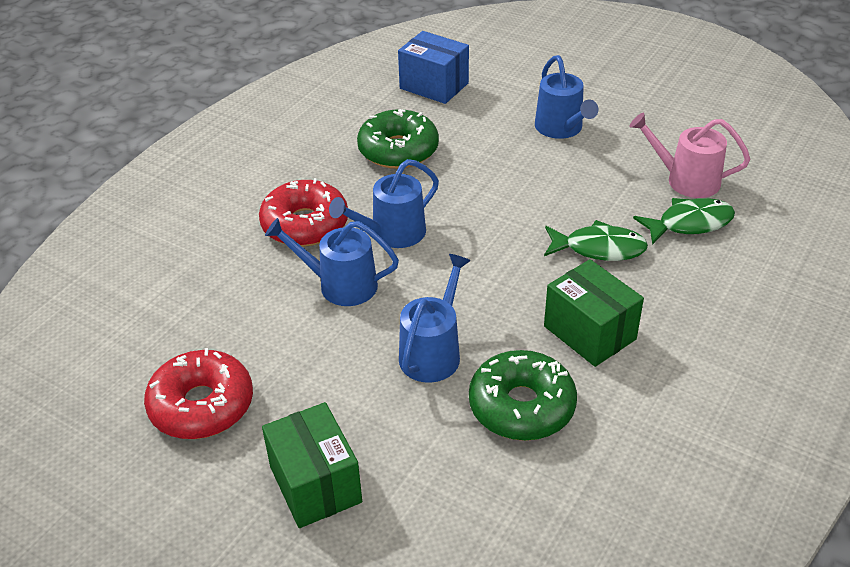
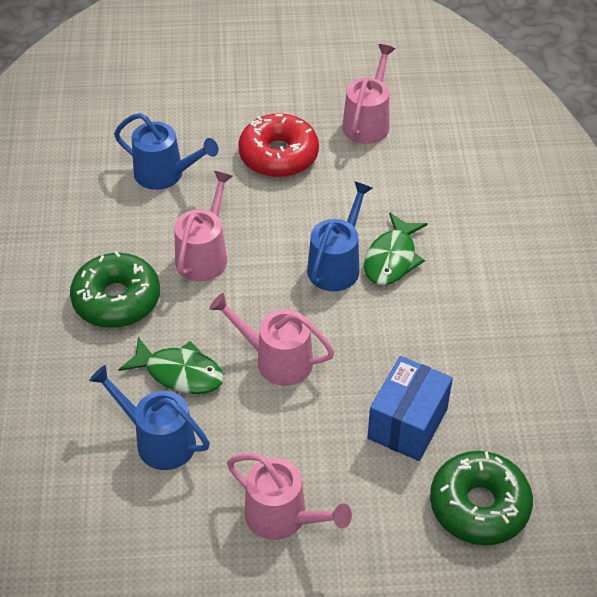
blue watering can: [265,218,399,306] [329,159,439,248] [399,254,471,383] [535,55,599,139] = 4 -> [89,365,210,470] [114,113,218,190] [307,181,373,291] = 3
green box: [262,402,362,528] [544,259,644,367] = 2 -> none = 0
pink watering can: [629,112,750,198] = 1 -> [174,171,233,281] [210,293,335,386] [227,453,352,540] [342,44,395,144] = 4
red donut: [144,348,253,439] [259,178,348,247] = 2 -> [238,113,319,177] = 1

